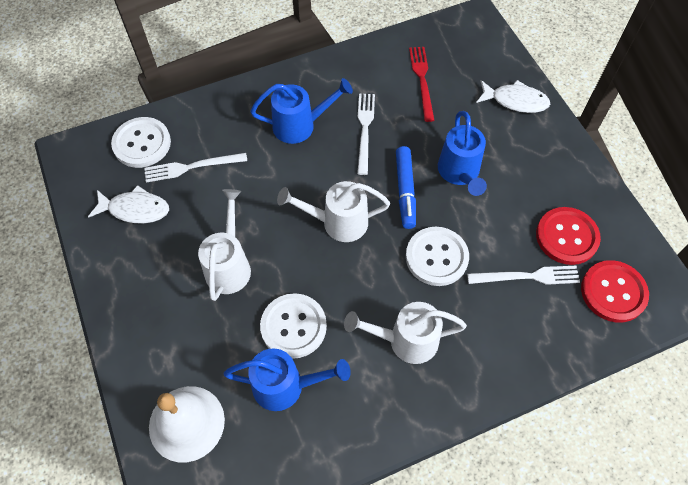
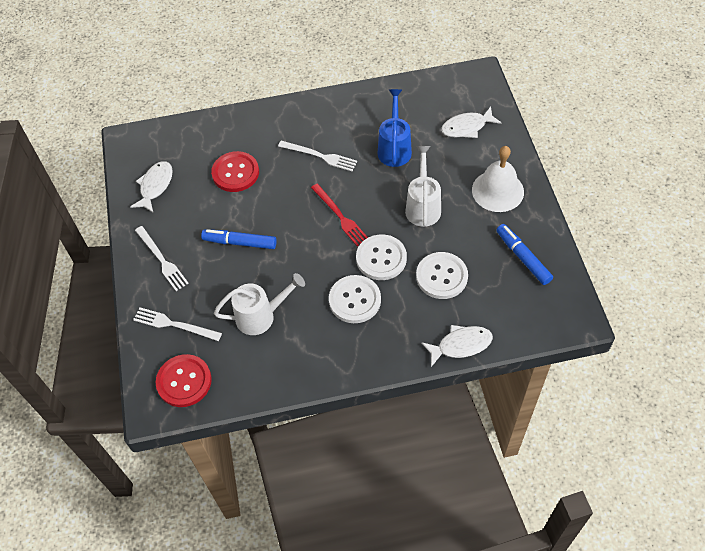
blue marker: [396,146,416,229] = 1 -> [201,229,277,249] [496,224,553,285] = 2
blue watering can: [223,348,351,411] [250,78,353,144] [438,111,487,196] = 3 -> [378,89,412,167] = 1
white fish: [88,185,169,223] [476,80,550,113] = 2 -> [130,161,173,212] [421,325,493,367] [441,107,502,138] = 3
white watering can: [198,189,251,301] [277,181,390,242] [344,302,467,364] = 3 -> [214,273,305,335] [405,146,441,227] = 2

